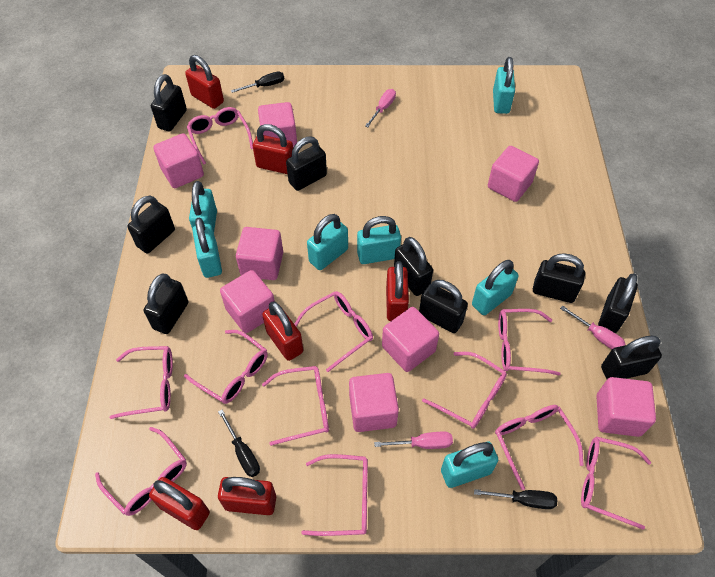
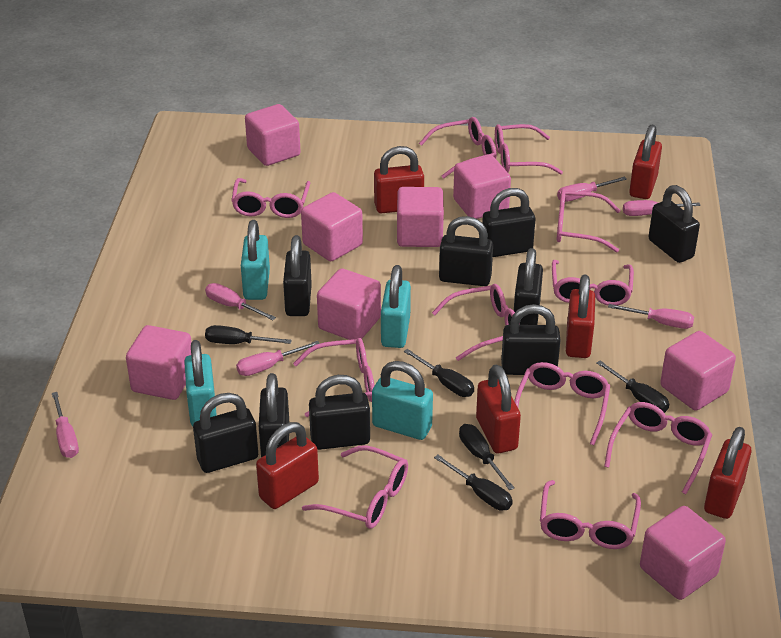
black screwdriver: [218,410,260,477] [231,71,284,93] [474,489,558,509] = 3 -> [205,325,292,344] [404,349,474,397] [434,455,513,511] [459,424,514,490] [597,360,669,413] = 5
pink screwdriver: [365,89,396,127] [374,431,453,449] [560,306,625,349] = 3 -> [52,392,79,458] [205,283,276,320] [236,341,320,376] [557,177,627,202] [608,304,694,329] [623,200,700,216] = 6
turquoise padlock: [189,181,217,232] [192,218,222,278] [307,214,348,270] [357,216,401,264] [441,442,498,488] [472,260,518,315] [493,57,515,114] = 7 -> [184,340,217,426] [241,220,270,300] [372,361,433,440] [381,265,411,348] = 4

